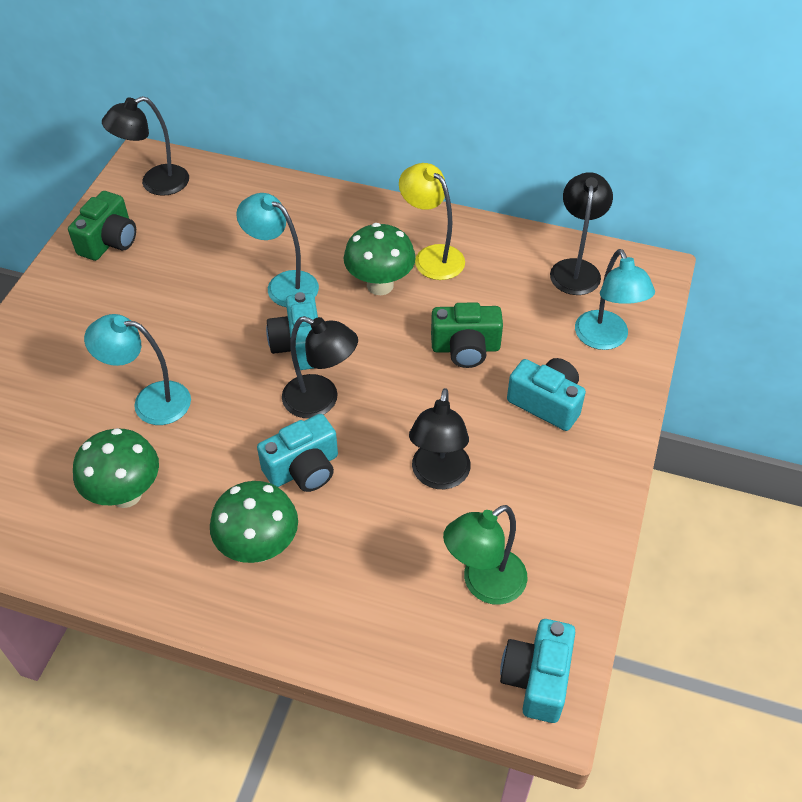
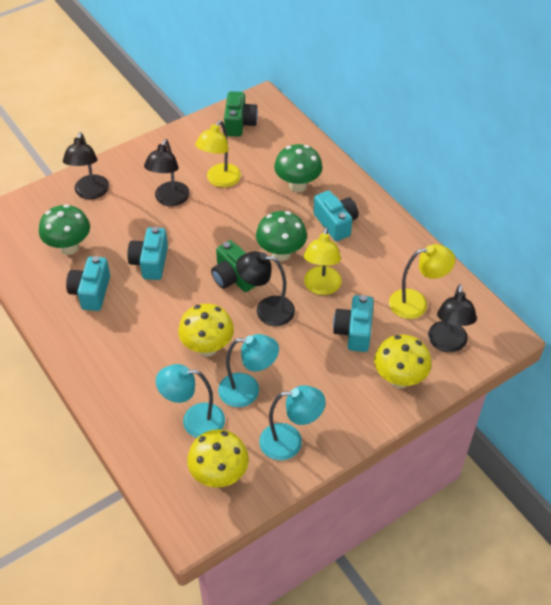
green lamp: [443,505,528,605] = 1 -> none = 0
yellow lamp: [399,163,465,280] = 1 -> [195,120,241,187] [304,227,342,295] [389,244,455,319] = 3
yellow mushroom: none = 0 -> [178,304,234,356] [187,429,249,488] [374,334,431,388] = 3

